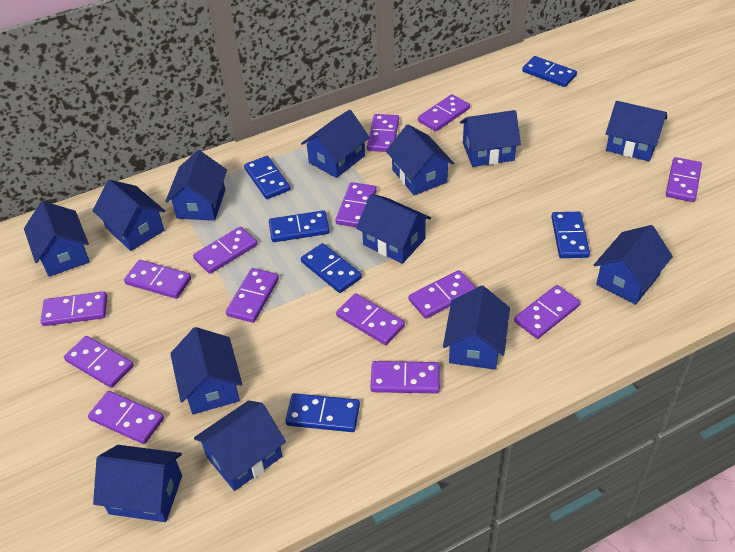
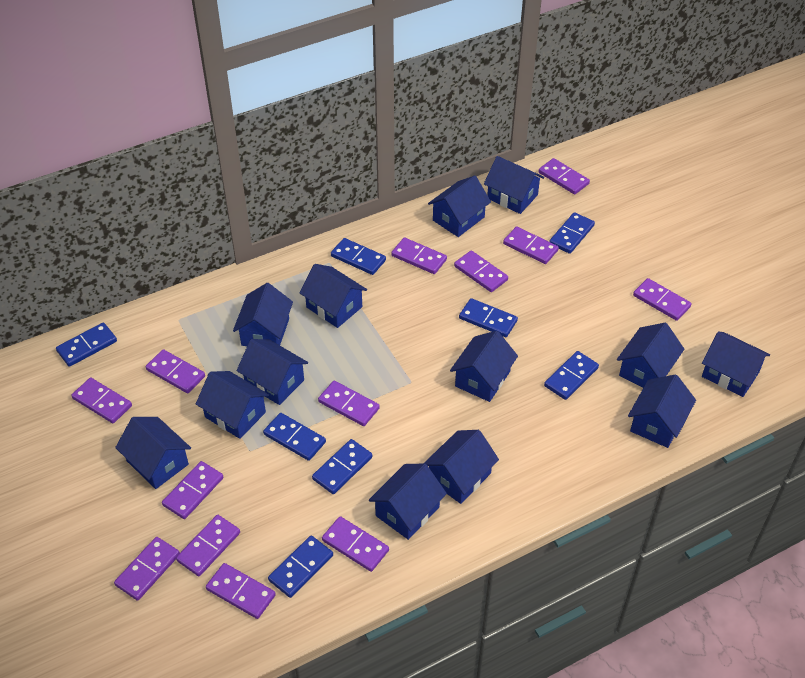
blue domino: [244,156,290,199] [269,210,330,242] [285,393,360,432] [301,243,362,293] [522,56,577,87] [551,212,590,258] = 6 -> [56,322,117,367] [263,413,326,461] [268,535,333,598] [312,439,372,494] [331,238,386,275] [459,298,518,337] [544,351,599,400] [549,212,595,254] = 8
purple domino: [41,291,107,326] [64,336,134,388] [88,391,164,444] [124,260,191,299] [193,226,257,274] [226,268,279,323] [335,182,377,227] [336,293,405,345] [367,114,399,152] [370,361,440,393] [409,270,476,319] [418,94,470,131] [514,285,580,339] [666,157,702,202] = 14 -> [71,378,132,423] [114,537,180,601] [146,349,205,393] [162,461,224,519] [176,515,240,576] [206,563,276,619] [318,381,380,426] [322,516,389,572] [391,237,447,274] [454,250,508,292] [503,226,559,264] [539,158,590,195] [633,278,691,321] = 13

